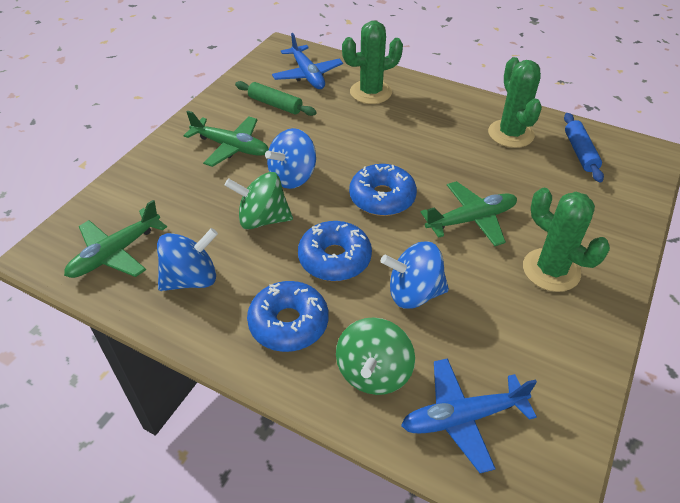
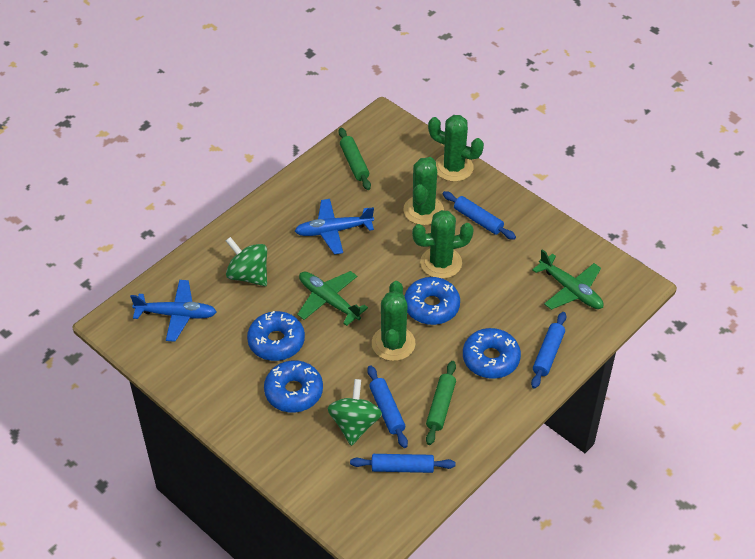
blue donut: [247,281,328,352] [298,221,372,281] [349,164,417,216] = 3 -> [247,311,305,361] [264,360,323,413] [404,277,460,325] [463,328,521,379] = 4
blue rolling pin: [564,113,604,182] = 1 -> [350,454,456,473] [367,365,408,448] [443,191,516,240] [531,312,566,389] = 4
blue spinning top: [157,228,218,291] [265,128,316,189] [381,241,449,309] = 3 -> none = 0
green cactus: [342,21,403,104] [488,57,542,148] [523,188,610,292] = 3 -> [372,281,415,361] [403,157,444,225] [412,210,474,279] [428,115,484,182] = 4
green plane: [64,200,167,278] [183,111,269,167] [421,181,517,246] = 3 -> [297,271,368,326] [532,249,604,310] = 2
green rolling pin: [235,81,317,116] = 1 -> [338,128,371,190] [426,361,456,445] = 2

